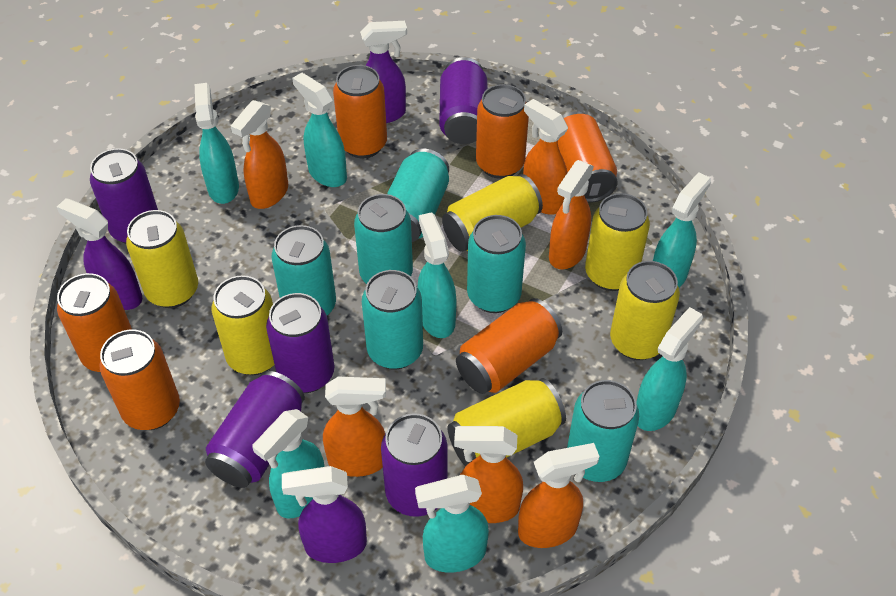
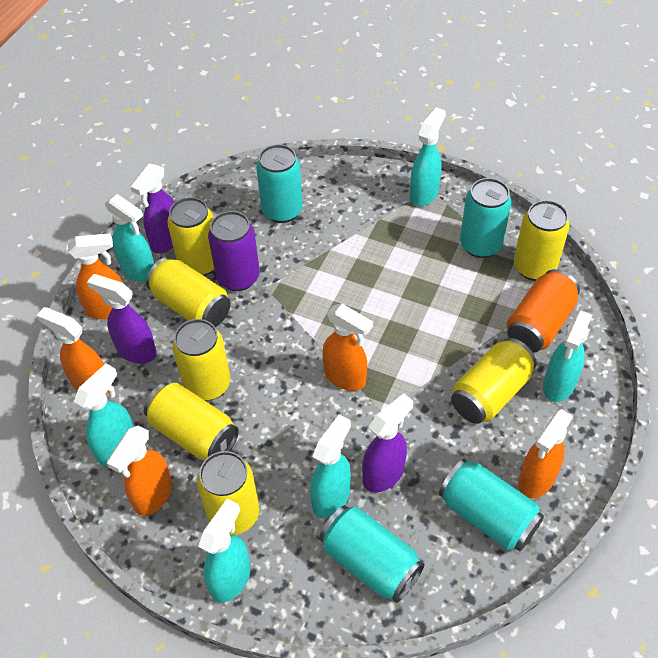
orange can: [57,273,132,372] [99,329,180,430] [333,65,387,158] [456,298,562,394] [476,84,529,179] [558,111,618,203] = 6 -> [507,269,580,353] = 1
orange spray bottle: [231,100,288,209] [323,376,386,477] [454,426,523,523] [518,443,600,548] [523,99,568,215] [549,160,594,269] = 6 -> [36,307,108,395] [68,233,129,319] [107,426,172,516] [322,303,373,391] [518,409,573,499] = 5
purple can: [90,148,158,244] [205,371,305,488] [266,293,334,393] [381,413,448,517] [439,57,487,144] = 5 -> [208,211,260,291] = 1
turquoise can: [271,225,336,315] [354,194,413,284] [362,270,423,370] [387,148,449,242] [467,215,526,313] [567,380,639,482] = 6 -> [256,144,303,223] [319,505,425,603] [439,459,544,551] [460,178,512,258] = 4
turquoise spray bottle: [195,83,239,204] [252,409,325,519] [292,73,347,187] [415,475,489,573] [418,212,457,338] [636,307,703,431] [653,172,711,287] = 7 -> [74,363,134,466] [105,194,154,282] [198,498,250,603] [310,414,351,518] [410,107,446,206] [543,311,592,402] = 6
yellow can: [126,210,198,308] [212,275,275,375] [442,174,543,252] [448,378,566,467] [585,193,650,291] [610,261,680,360] = 6 -> [144,383,239,460] [146,257,231,327] [167,197,214,276] [172,319,230,401] [197,451,259,535] [451,338,537,424] [514,200,570,281] = 7

